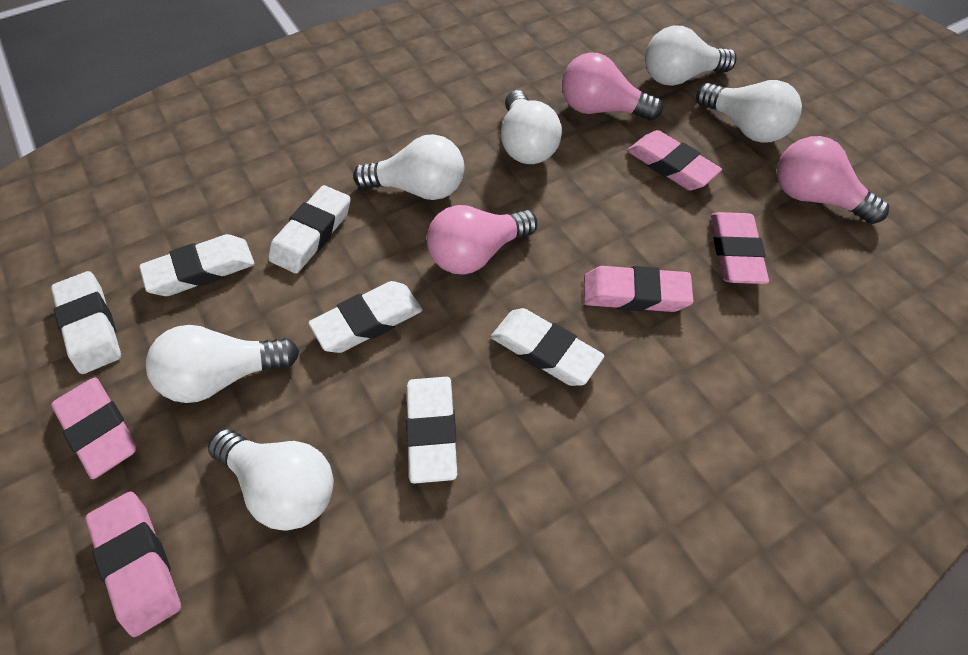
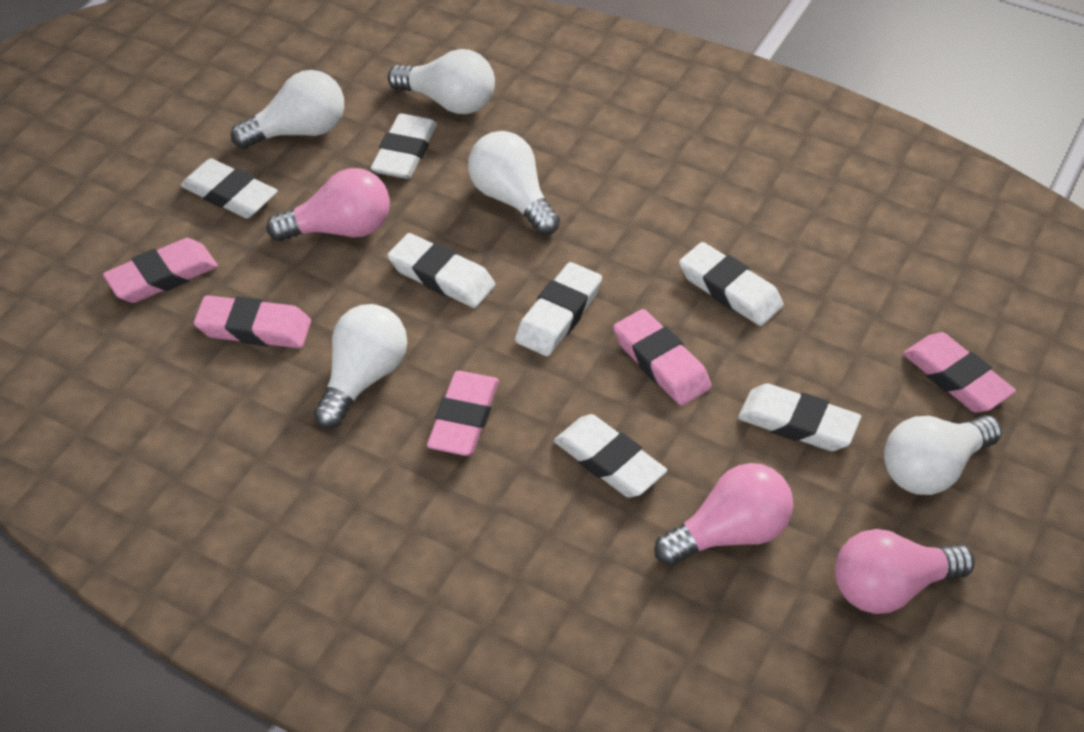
white eraser: [51,271,121,374] [139,234,255,296] [268,185,351,274] [308,281,422,353] [406,377,457,484] [491,308,604,386] = 6 -> [180,158,278,218] [371,113,437,179] [388,233,495,308] [515,262,602,356] [554,414,667,497] [679,242,784,326] [738,383,861,451] = 7
white light bulb: [146,325,299,403] [208,429,334,531] [353,134,464,200] [501,90,562,164] [645,26,737,86] [696,80,802,143] = 6 -> [231,70,344,149] [314,304,407,429] [388,49,495,114] [468,131,560,235] [884,415,1002,495] = 5

